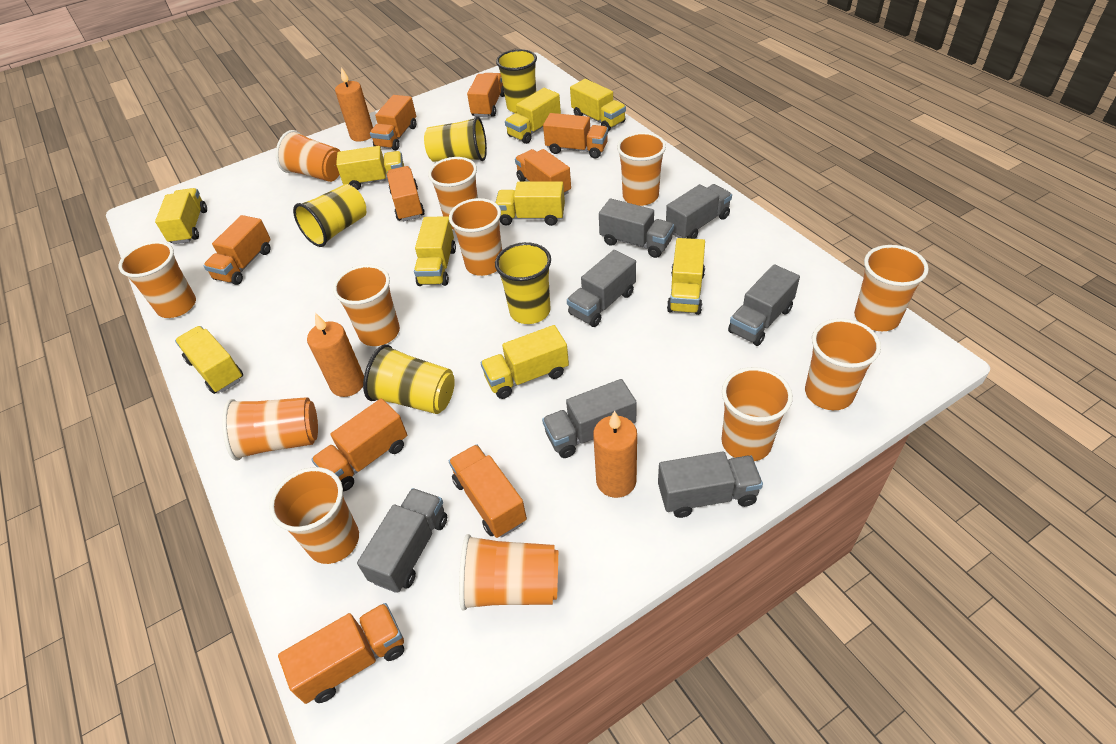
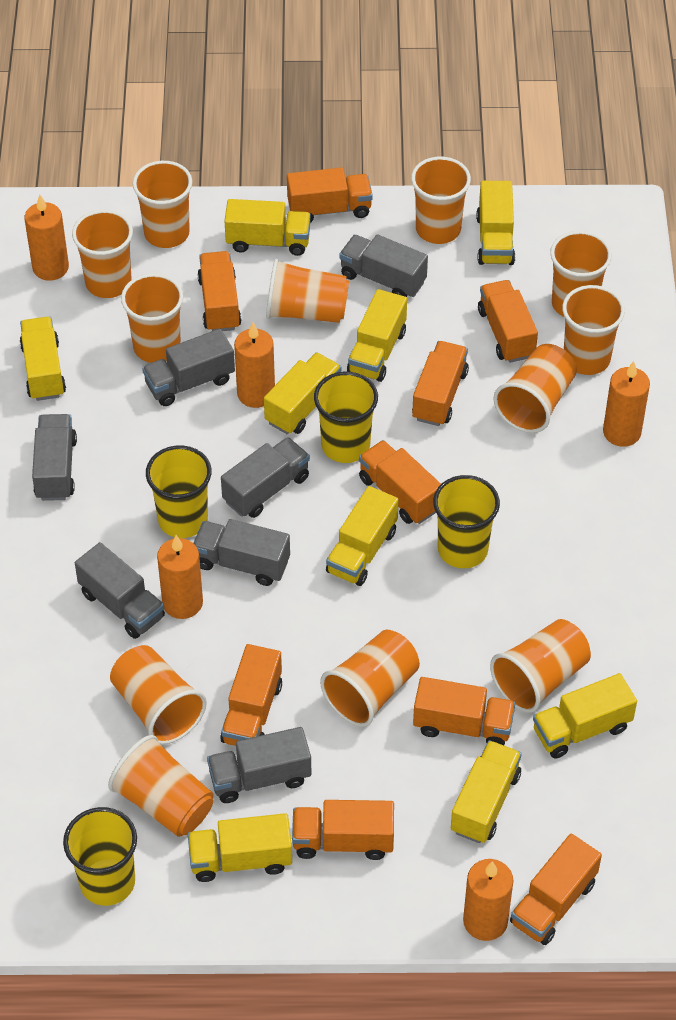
orange candle: [307,313,364,397] [335,67,373,142] [593,411,637,498] = 3 -> [24,195,69,281] [157,535,203,619] [234,322,275,408] [463,859,513,941] [603,361,650,447] = 5
yellow cup: [293,184,366,247] [363,344,455,414] [424,116,487,162] [495,242,551,324] [496,49,537,113] = 5 -> [63,807,137,906] [146,445,212,538] [314,372,378,463] [433,475,500,568] = 4

